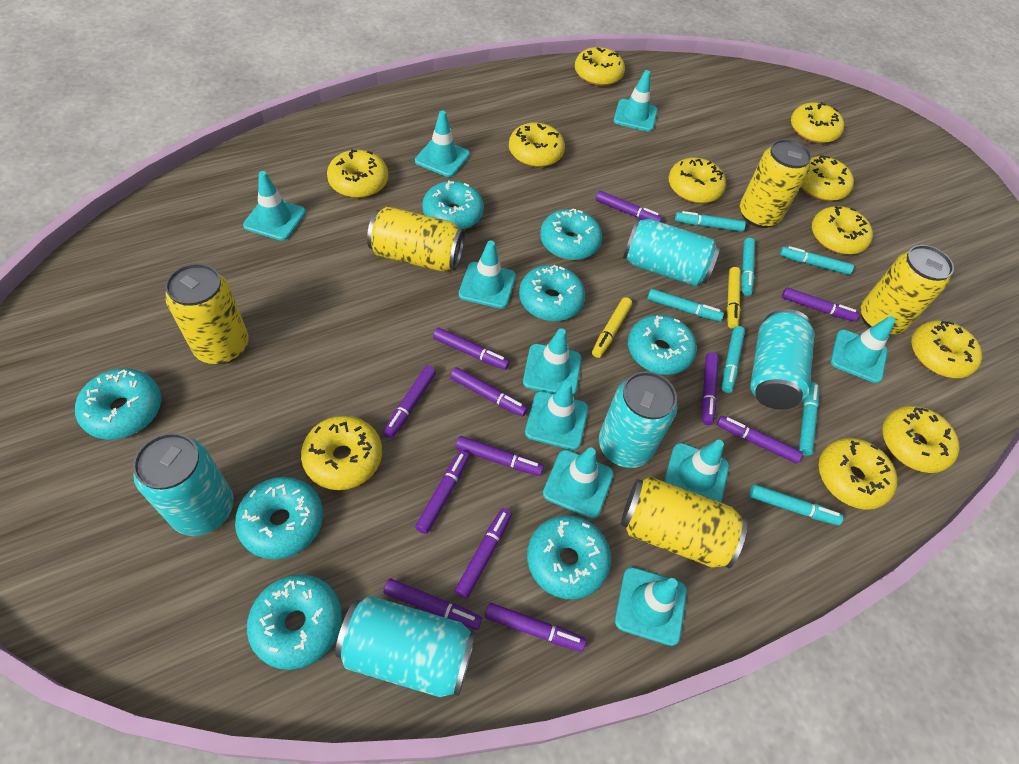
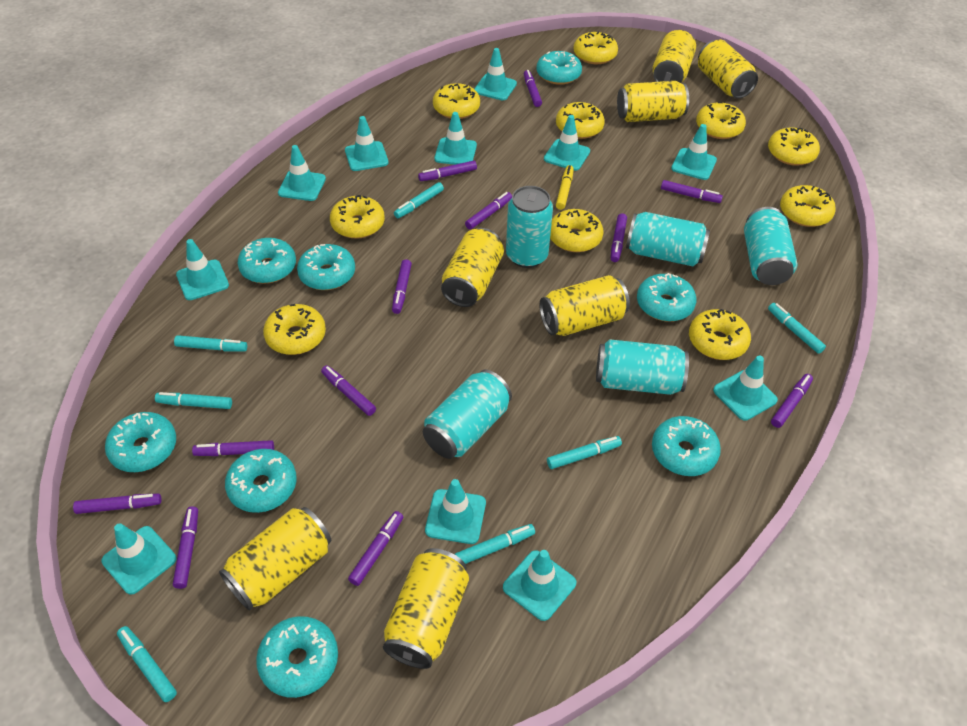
turquoise traffic cone: [243,171,306,241] [415,111,470,177] [459,240,516,309] [523,328,582,396] [525,381,588,450] [543,448,614,519] [614,70,657,132] [615,567,687,646] [664,440,729,503] [831,316,896,383] = 10 -> [101,523,176,595] [176,239,229,300] [278,145,326,201] [345,116,389,171] [425,479,486,544] [434,112,477,165] [474,48,517,100] [503,550,576,621] [544,115,590,171] [671,124,717,180] [713,356,778,421] = 11
yellow can: [165,263,249,364] [367,206,465,272] [621,477,747,568] [740,139,812,228] [860,245,954,335] = 5 -> [219,507,331,610] [383,548,469,669] [441,228,504,307] [540,275,630,336] [617,81,689,122] [652,30,696,83] [698,40,758,99] = 7
yellow donut: [301,416,382,490] [327,149,388,198] [509,123,565,167] [575,47,625,86] [668,157,726,204] [791,102,844,144] [801,156,854,201] [812,206,873,255] [819,438,898,510] [882,406,960,473] [911,320,982,378] = 11 -> [263,304,326,355] [330,195,385,239] [433,83,480,119] [550,209,603,252] [556,102,605,139] [574,32,618,64] [689,309,751,360] [696,102,746,139] [768,127,820,166] [780,185,836,227] = 10
yellow marker: [592,297,632,358] [727,267,741,329] = 2 -> [556,165,574,210] = 1

